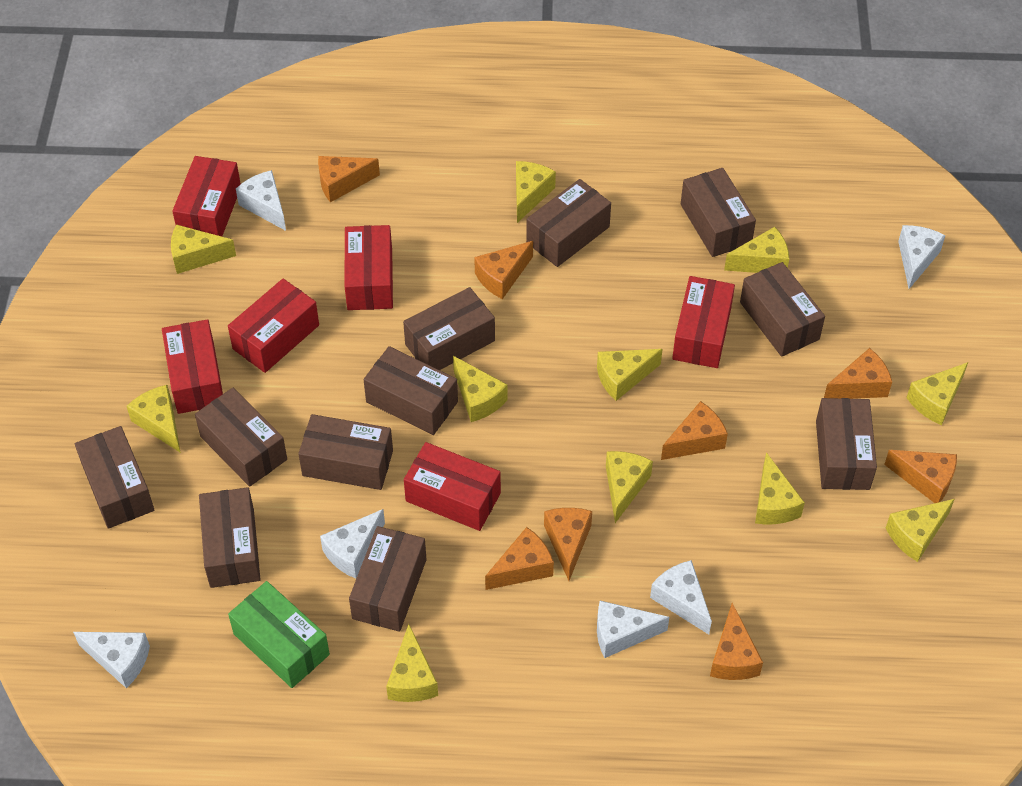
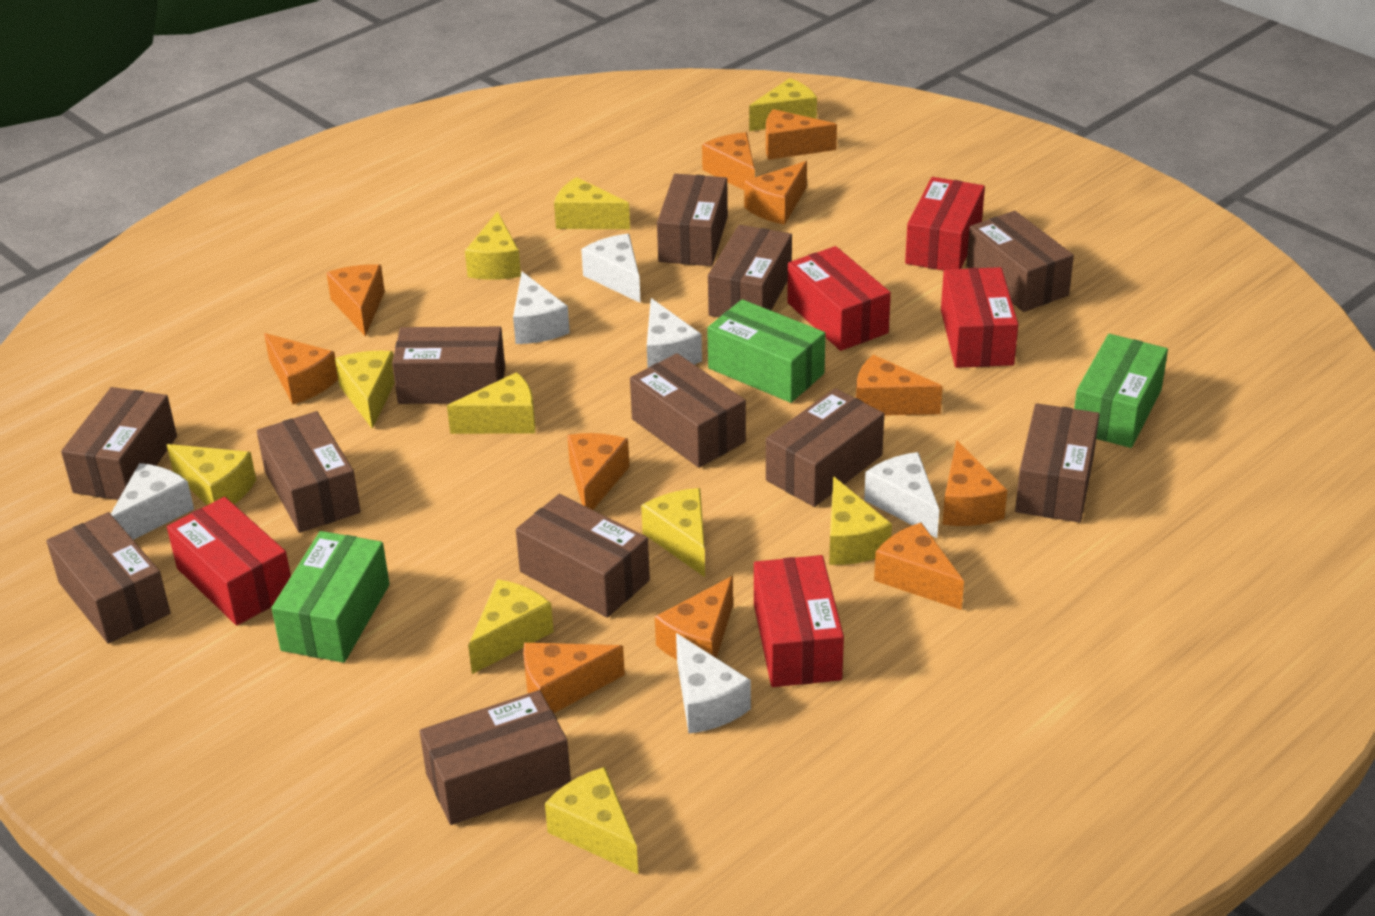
brown box: [75,426,154,529] [195,388,287,487] [199,487,261,588] [298,414,393,490] [349,526,426,632] [363,346,458,435] [403,287,495,370] [526,179,611,267] [681,168,756,257] [740,262,825,357] [816,398,877,490] = 11 -> [46,512,170,644] [61,387,177,500] [257,411,360,533] [392,327,505,404] [420,690,571,825] [516,494,650,618] [630,353,746,468] [657,174,728,266] [708,225,792,317] [766,388,884,507] [967,211,1074,312] [1015,403,1100,522] = 12
green box: [228,581,330,688] = 1 -> [272,531,389,663] [707,299,826,403] [1074,334,1168,448] = 3
orange cheese: [318,156,380,202] [474,241,533,299] [485,527,554,590] [544,508,592,581] [661,401,728,460] [710,603,763,680] [824,348,892,399] [884,450,957,503] = 8 -> [264,333,338,404] [326,264,385,336] [523,643,625,713] [567,433,629,510] [655,576,733,660] [702,132,755,190] [744,161,807,225] [766,109,837,160] [856,355,943,415] [874,523,964,610] [942,440,1007,526] = 11
red box: [162,319,223,414] [172,156,241,236] [228,279,319,373] [344,225,393,310] [404,442,501,531] [672,276,735,368] = 6 -> [167,497,291,626] [754,555,844,687] [787,246,891,351] [905,177,985,271] [941,267,1018,368] = 5
yellow cheese: [127,385,181,453] [171,224,236,274] [386,624,438,702] [453,356,508,422] [516,161,556,223] [597,349,663,401] [606,451,653,523] [724,227,789,273] [755,452,805,524] [886,499,955,562] [907,362,968,425] = 11 -> [167,444,256,505] [335,351,395,429] [447,372,535,434] [465,211,521,280] [468,579,554,674] [545,767,638,874] [554,177,630,229] [641,488,705,577] [749,78,817,131] [829,476,892,565] = 10

